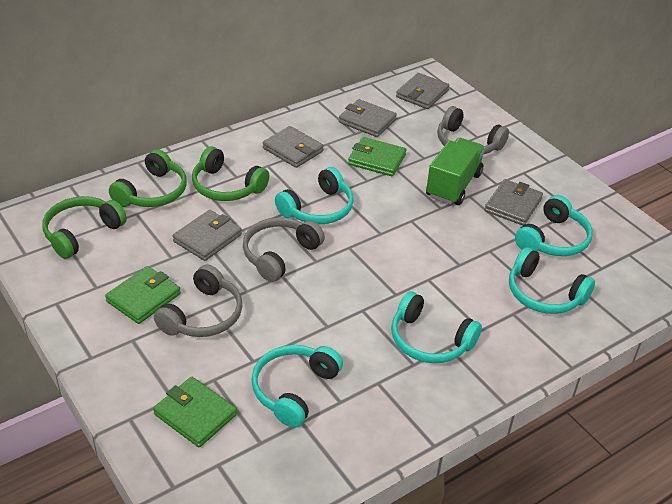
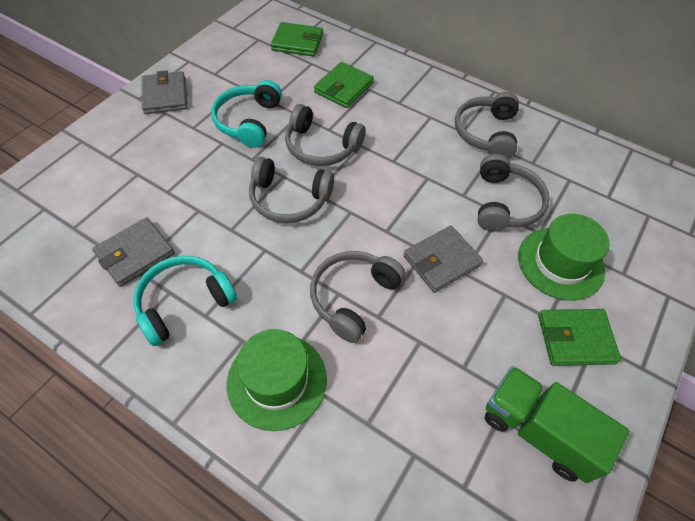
green hat: none = 0 -> [227,329,327,431] [518,214,609,301] = 2
green headphones: [42,196,127,259] [109,149,187,207] [192,146,269,201] = 3 -> none = 0
grey headphones: [154,264,242,337] [243,217,325,282] [437,106,509,155] = 3 -> [249,157,334,223] [285,104,365,166] [310,251,406,343] [455,92,519,159] [477,154,550,232] = 5
grey wallet: [173,210,242,261] [262,126,324,168] [339,99,397,137] [396,73,449,109] [485,179,543,226] = 5 -> [92,217,175,287] [142,70,187,114] [404,226,483,293] = 3
turquoise headphones: [251,345,343,428] [275,167,354,224] [391,291,482,363] [509,247,595,314] [515,195,593,256] = 5 -> [133,256,237,346] [211,80,282,148] = 2

